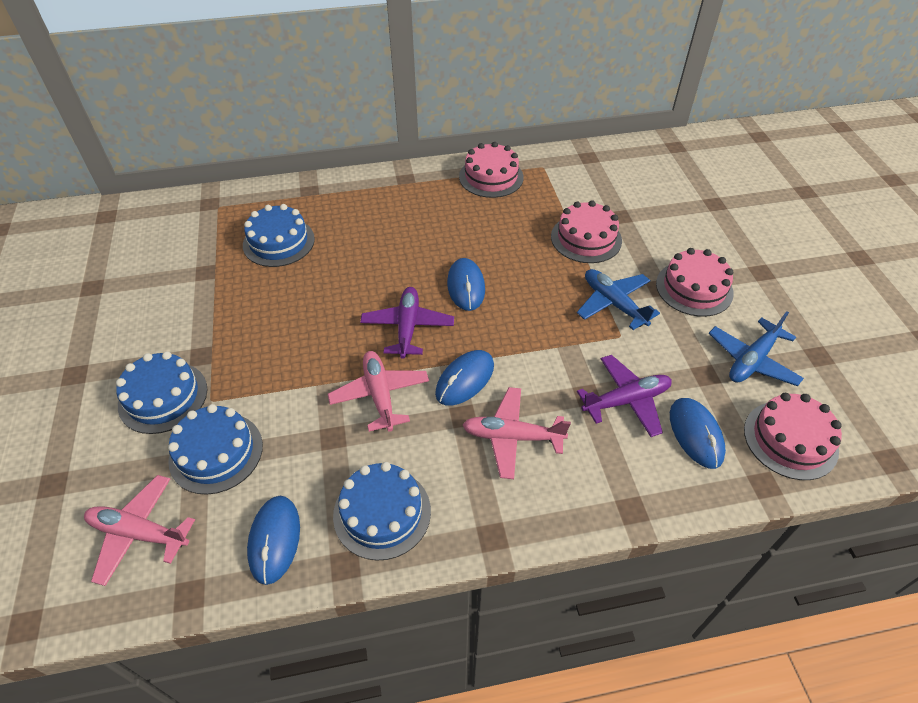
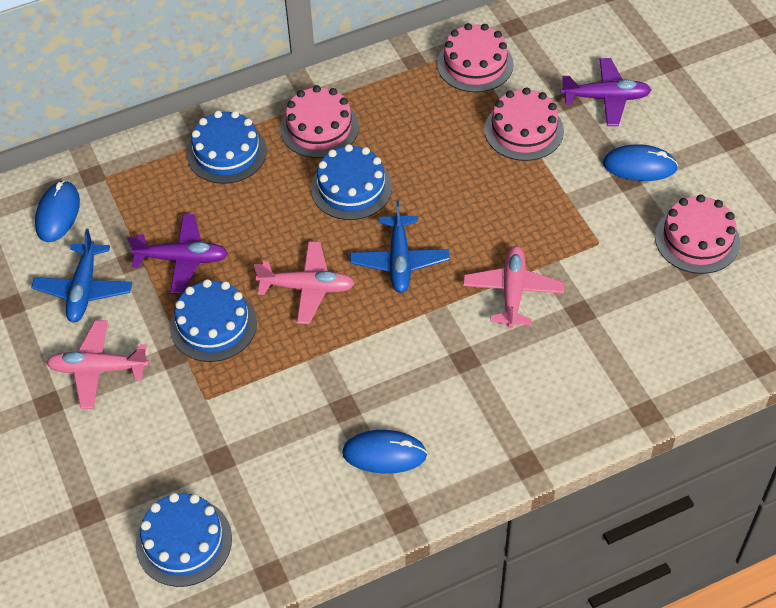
blue mouse: [247,496,300,585] [435,350,494,406] [447,258,485,311] [670,398,726,469] = 4 -> [35,180,80,242] [342,430,427,474] [603,144,678,181] = 3

